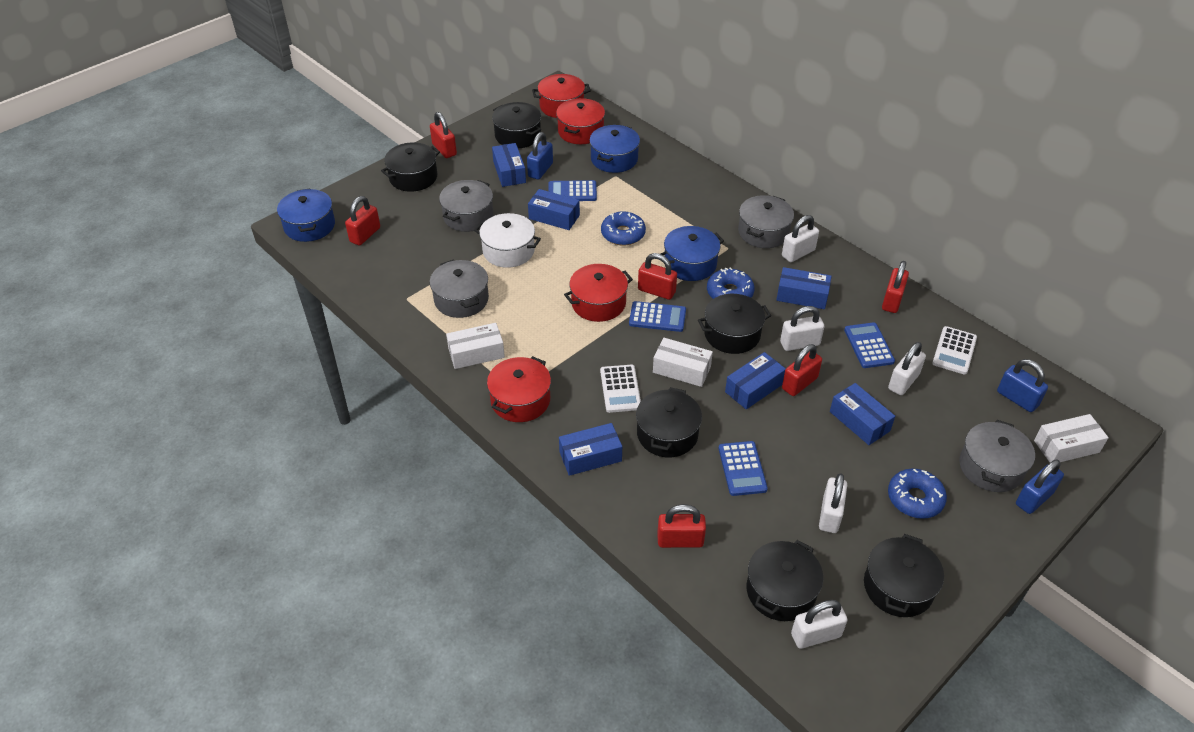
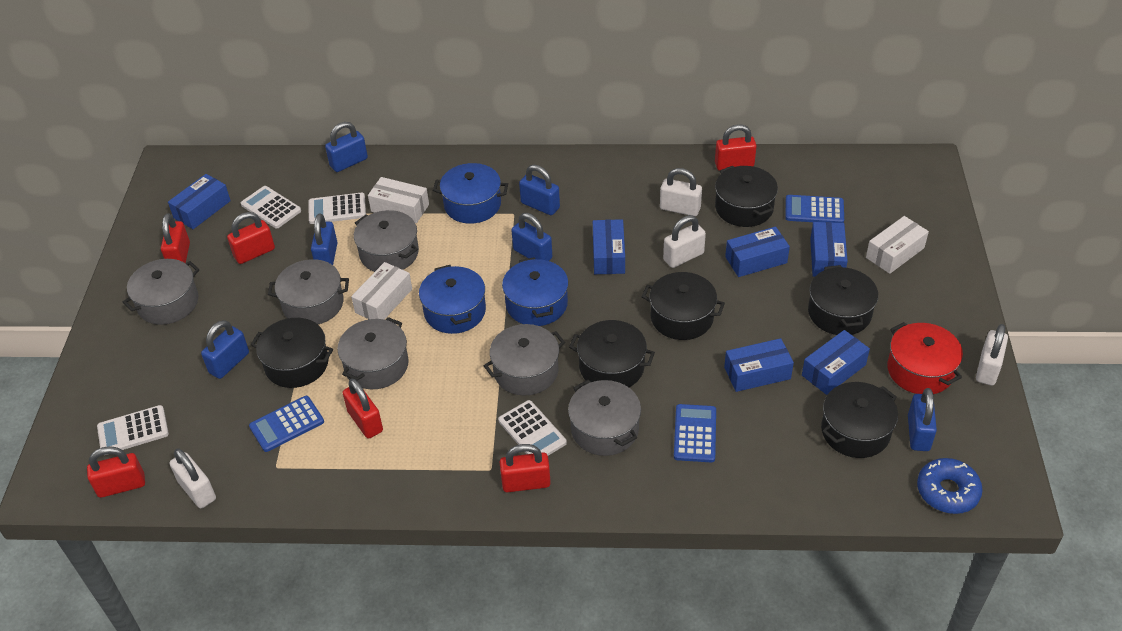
blue calculator: [548,180,597,201] [629,301,686,332] [719,441,768,496] [844,322,895,368] = 4 -> [249,396,324,452] [674,404,716,462] [785,195,844,223] = 3
blue donut: [601,211,646,246] [707,267,755,299] [888,469,947,519] = 3 -> [917,458,983,514] = 1
blue padlock: [527,132,553,179] [997,359,1048,412] [1016,460,1064,514] = 3 -> [201,320,249,379] [311,214,338,265] [325,122,368,172] [511,213,552,261] [519,165,560,215] [908,388,937,451] = 6
grey pot: [430,259,489,318] [439,180,493,232] [738,195,794,248] [959,420,1035,492] = 4 -> [123,259,199,325] [268,259,349,324] [338,317,409,389] [354,210,419,272] [484,324,565,396] [568,380,641,456] = 6
red pot: [487,356,551,422] [532,74,591,118] [556,98,605,144] [564,264,633,322] = 4 -> [887,322,963,394] = 1
white calculator: [600,365,641,413] [932,326,977,375] = 2 -> [97,405,169,455] [241,186,301,228] [309,193,366,224] [498,400,567,456] = 4
white padlock: [780,306,824,351] [782,215,819,262] [791,600,848,649] [819,473,847,533] [888,342,926,395] = 5 -> [169,449,216,508] [660,168,702,216] [663,215,706,268] [976,324,1008,385] = 4
white pot: [474,213,541,268] = 1 -> none = 0

